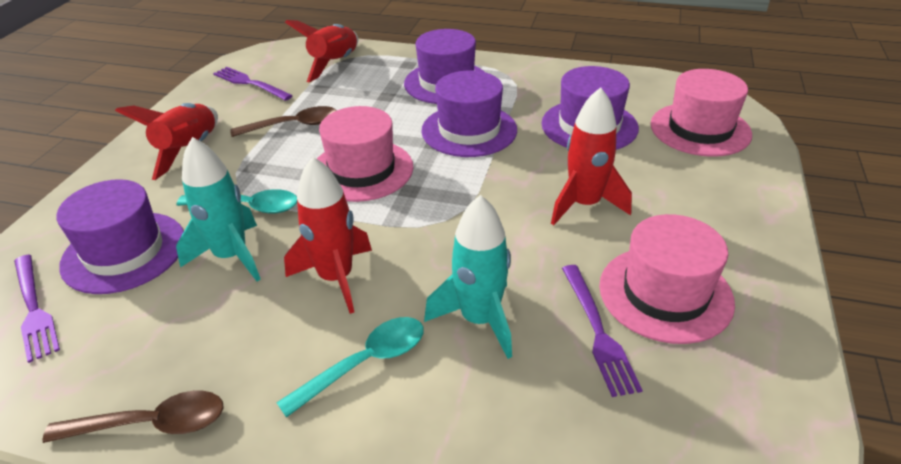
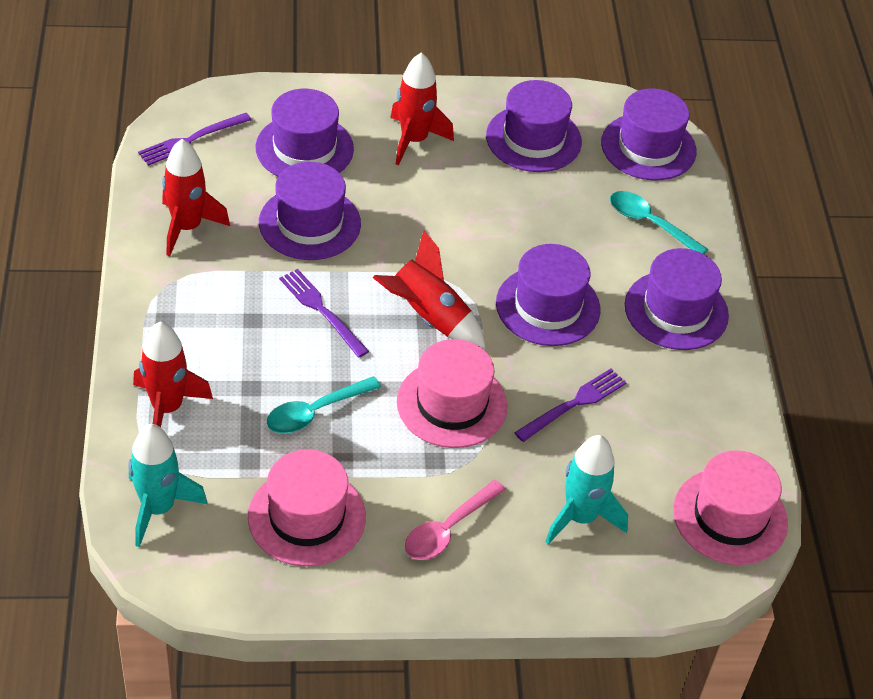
brown spoon: [42,390,224,443] [230,106,337,137] = 2 -> none = 0
pink spoon: none = 0 -> [405,480,506,560] = 1
purple hat: [56,179,184,294] [404,29,485,104] [421,71,517,157] [541,66,639,150] = 4 -> [256,89,354,176] [259,162,361,260] [486,80,582,172] [496,244,600,346] [601,88,697,180] [625,248,729,350] = 6

